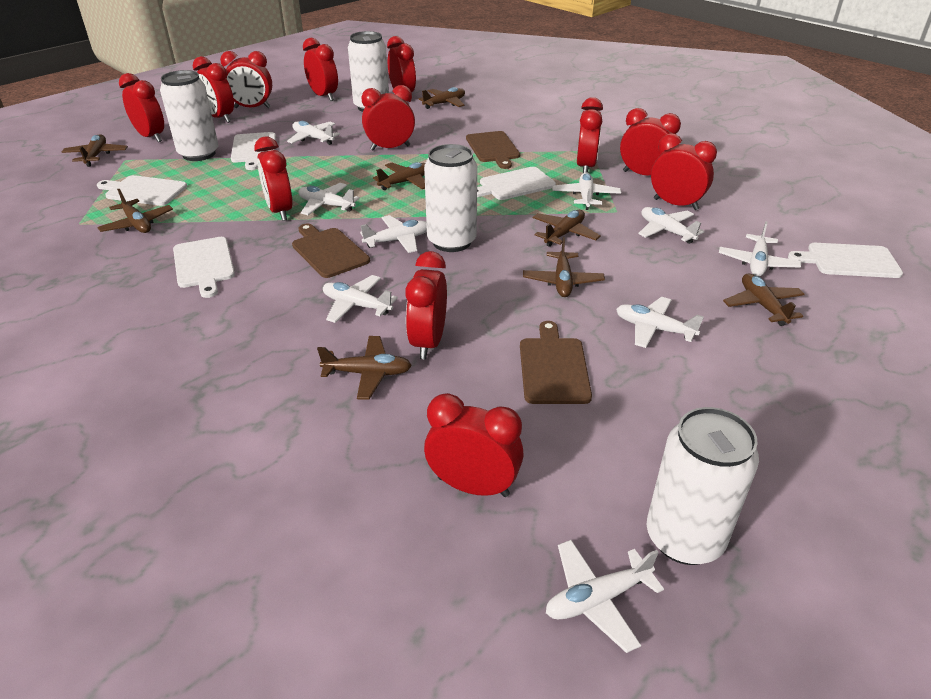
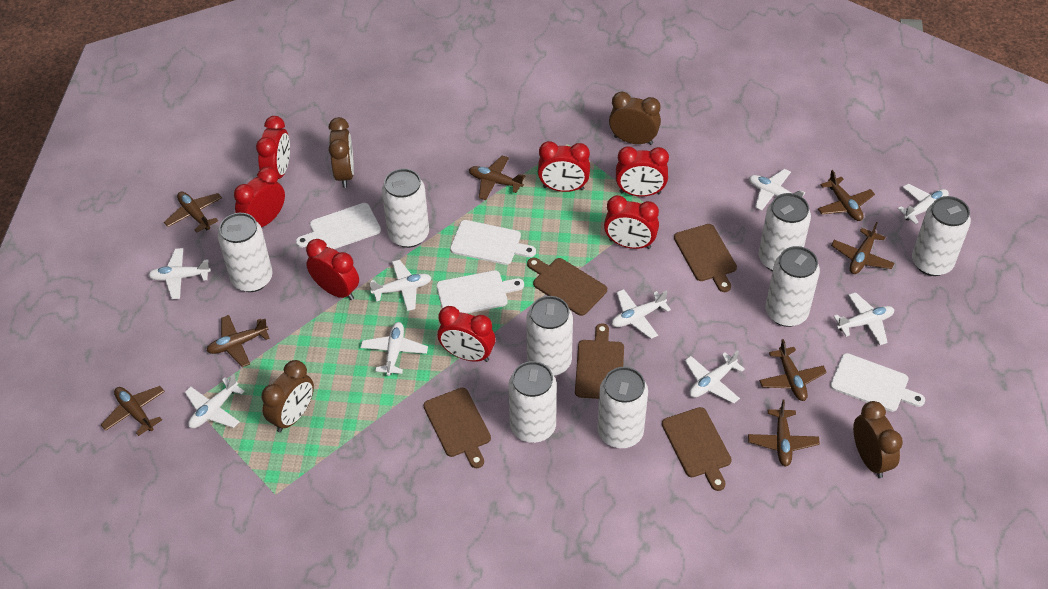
brown clock: none = 0 -> [261,360,314,432] [329,117,354,188] [609,92,661,145] [853,401,903,478] = 4
brown cutting board: [292,224,370,278] [466,131,520,169] [520,321,592,404] = 3 -> [423,388,491,468] [527,258,607,316] [575,323,624,399] [662,407,732,491] [674,224,737,292] = 5
red clock: [119,73,164,142] [193,56,234,123] [220,51,272,108] [254,136,293,221] [303,38,338,101] [361,85,415,151] [387,36,416,92] [405,251,447,359] [424,393,524,497] [577,97,603,173] [620,108,681,175] [651,133,717,210] = 12 -> [234,167,285,227] [256,116,290,179] [306,239,359,300] [438,306,495,362] [538,141,590,192] [604,195,659,249] [616,146,669,197] = 7
white can: [160,70,218,161] [348,31,389,112] [424,144,477,252] [647,407,759,565] = 4 -> [218,213,273,292] [382,168,429,248] [508,361,557,443] [526,296,573,376] [597,367,648,448] [759,193,811,271] [766,246,820,327] [912,196,971,276] = 8
white cutting board: [97,175,187,206] [173,237,235,298] [231,132,276,170] [477,167,556,200] [788,243,903,278] = 5 -> [296,203,381,249] [437,270,524,313] [450,220,536,265] [830,353,925,412] = 4

